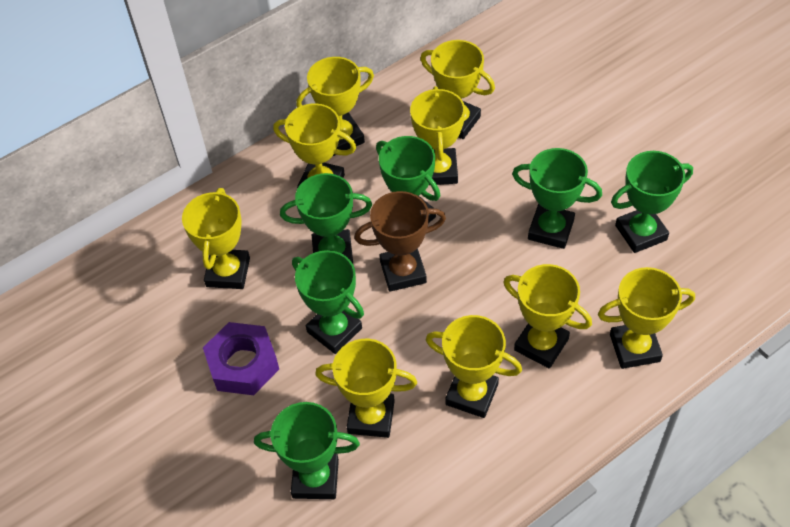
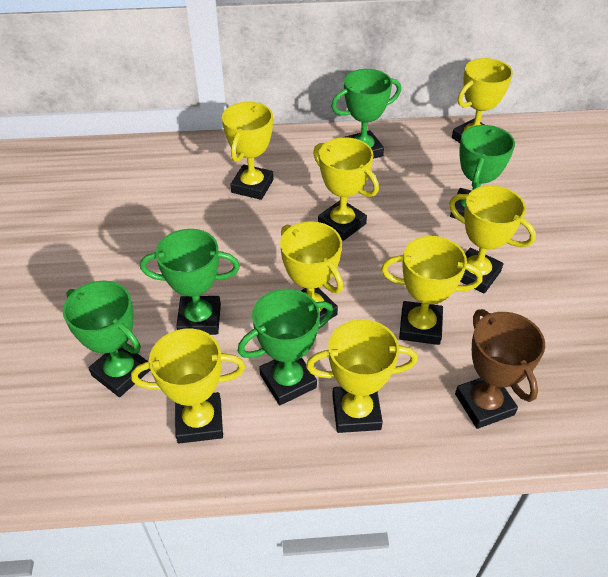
green trophy: [254,402,360,499] [280,173,372,263] [292,250,364,354] [376,136,440,223] [512,148,602,249] [611,151,693,253] = 6 -> [63,280,150,397] [140,229,240,335] [238,289,333,405] [331,69,401,159] [450,125,515,219] = 5
purple nut: [203,322,279,395] = 1 -> none = 0
yellow trophy: [182,188,250,289] [273,103,356,188] [296,57,374,156] [315,339,417,438] [410,86,465,185] [420,40,495,139] [426,315,522,418] [503,264,592,368] [598,267,695,369] = 9 -> [131,328,245,444] [222,102,274,200] [280,221,343,320] [306,319,418,433] [313,137,379,241] [381,236,483,345] [449,185,536,293] [452,58,513,143] = 8

